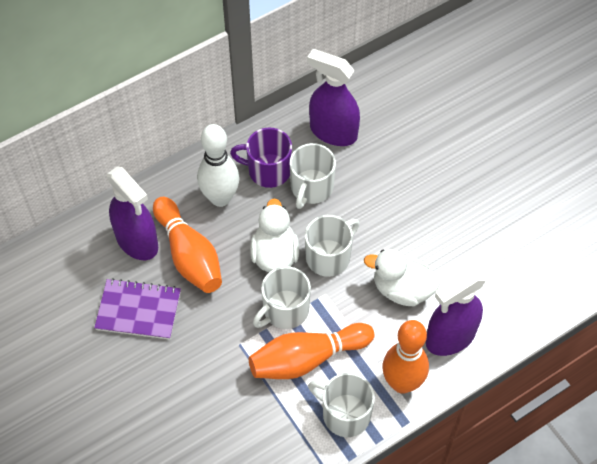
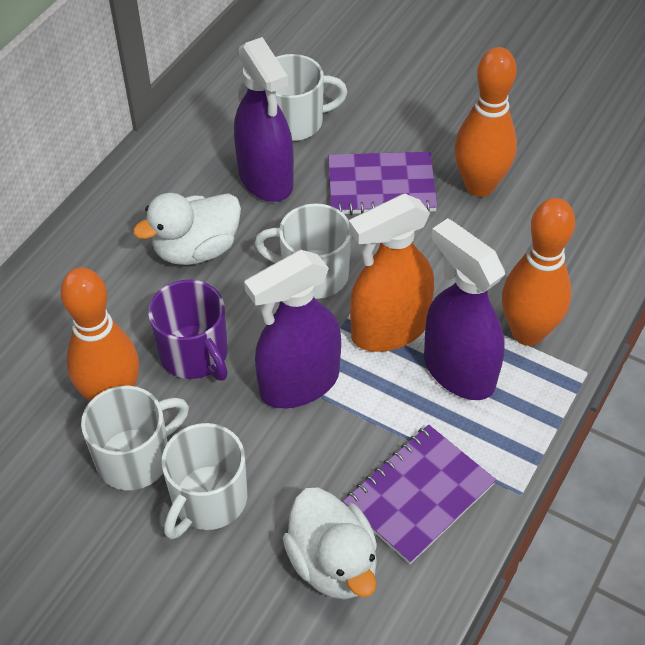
orange spray bottle: none = 0 -> [349,194,434,352] = 1
purple notebook: [94,278,181,340] = 1 -> [328,152,437,215] [343,424,496,564] = 2
white bowling pin: [197,124,239,207] = 1 -> none = 0

